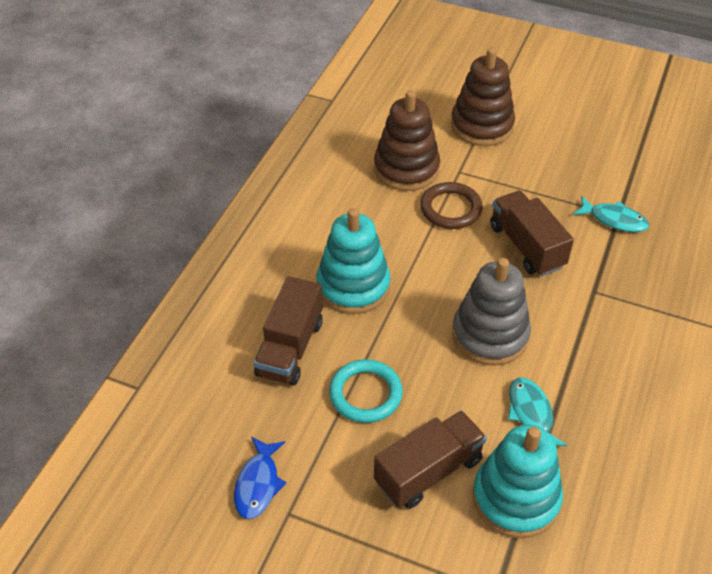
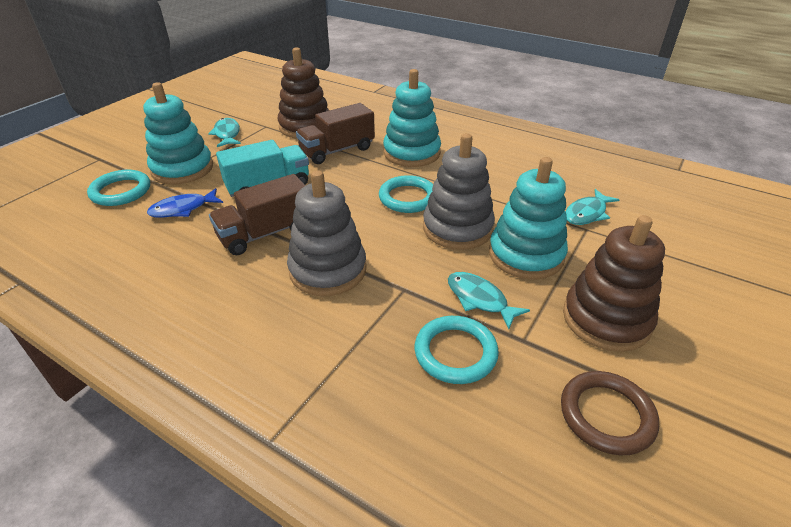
brown truck: [254,276,323,385] [374,411,487,509] [490,191,574,276] = 3 -> [209,174,306,255] [296,103,375,164] = 2
grey stacking toy: [452,258,531,366] = 1 -> [287,170,367,296] [423,133,495,250] = 2
turquoise fish: [508,378,567,446] [573,196,649,232] = 2 -> [208,118,241,147] [448,272,530,329] [565,189,620,225] = 3
turquoise ring: [329,359,403,423] = 1 -> [87,170,150,206] [379,175,433,213] [415,316,499,384] = 3
turquoise stacking toy: [317,208,391,314] [473,425,563,538] = 2 -> [143,82,213,184] [383,69,441,167] [489,157,568,280] = 3
turquoise truck: none = 0 -> [216,140,309,197] = 1

